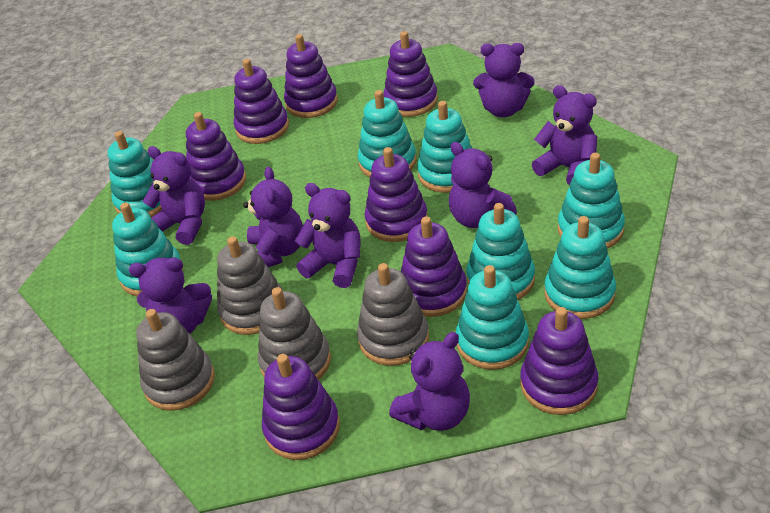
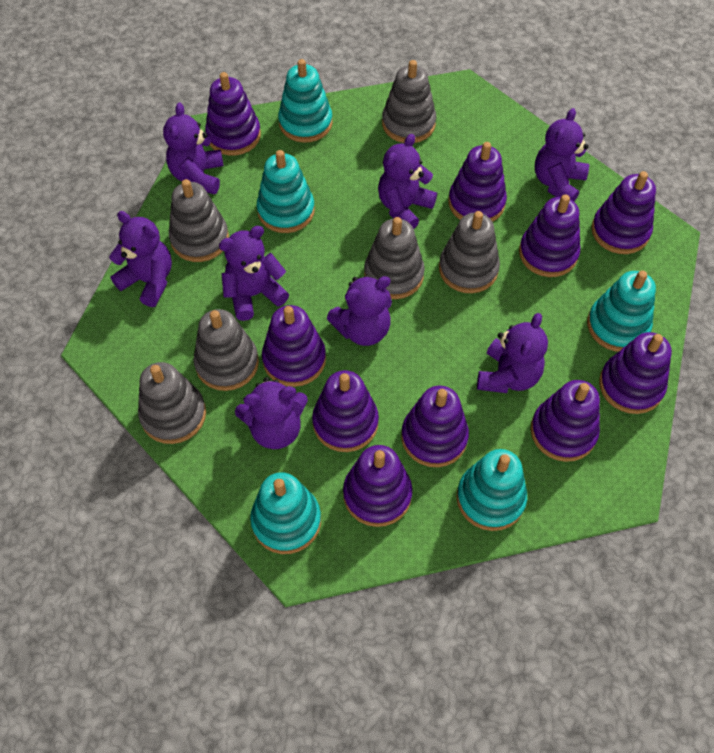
grey stacking toy: [136,309,215,411] [217,236,283,335] [258,287,331,380] [357,263,429,366] = 4 -> [138,362,206,444] [169,179,229,262] [193,309,259,391] [364,217,425,299] [382,60,436,143] [439,211,500,293] = 6
purple stacking toy: [186,112,246,201] [234,59,289,144] [262,354,340,460] [284,34,338,118] [364,147,428,242] [383,31,438,117] [401,216,467,317] [520,307,598,415] = 8 -> [205,72,261,156] [262,305,326,387] [312,370,379,452] [343,445,412,527] [401,386,469,467] [448,142,507,222] [519,195,580,277] [531,380,600,462] [592,171,656,254] [599,332,672,414] = 10
turquoise stacking toy: [108,131,162,217] [112,203,183,296] [358,90,416,177] [417,101,472,193] [456,265,529,370] [466,203,535,300] [544,216,616,319] [558,153,625,249] = 8 -> [250,472,321,554] [257,150,315,233] [278,59,333,143] [457,449,527,531] [587,270,656,352] = 5

